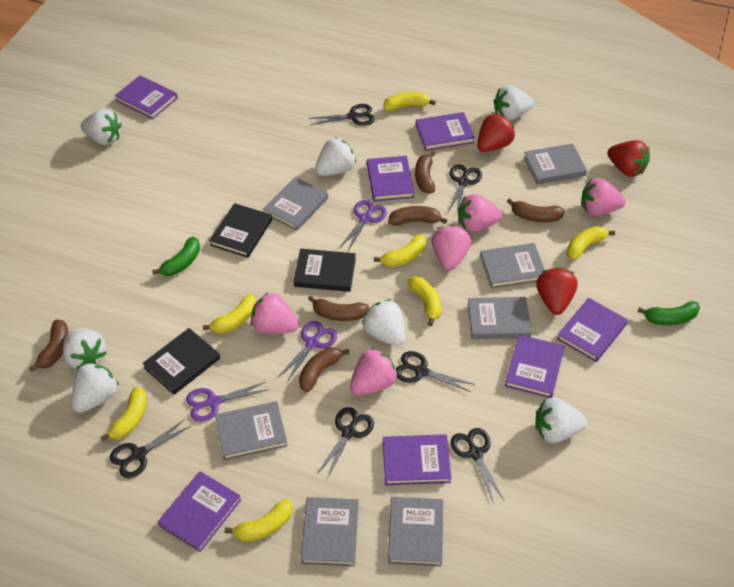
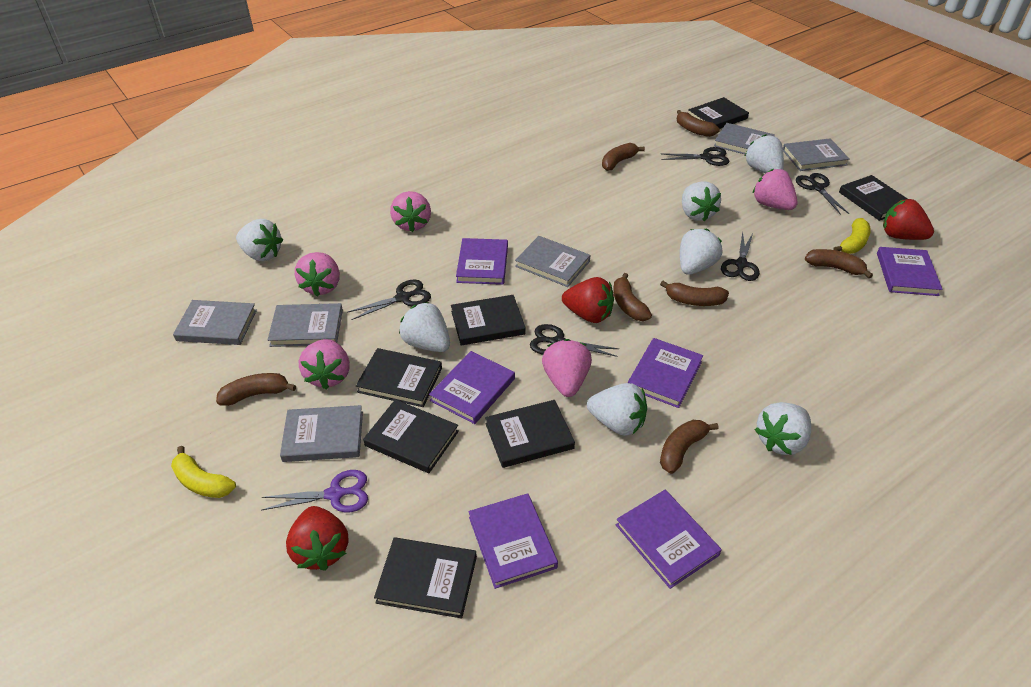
black book: [143,328,220,395] [209,203,272,258] [293,249,356,292] = 3 -> [356,348,442,407] [363,399,459,473] [374,537,477,618] [451,295,526,345] [485,400,575,468] [688,97,749,129] [839,175,908,221] = 7
black scissors: [110,419,191,478] [309,104,375,126] [317,407,374,479] [396,351,475,393] [448,164,482,213] [451,428,504,503] = 6 -> [347,279,431,320] [530,324,619,357] [662,147,729,166] [721,232,760,281] [796,173,849,215] = 5
brown banana: [29,319,68,372] [299,347,350,392] [308,296,369,321] [388,206,447,226] [415,151,435,193] [507,198,565,222] = 6 -> [216,373,296,406] [602,143,645,171] [613,273,652,321] [660,280,729,306] [660,420,719,474] [677,110,720,137] [805,249,873,278] = 7
green banana: [152,237,200,276] [637,301,700,325] = 2 -> none = 0
grey book: [215,401,288,461] [263,177,328,231] [301,497,359,567] [388,497,443,566] [467,297,532,339] [480,243,545,289] [524,143,587,184] = 7 -> [173,300,257,345] [268,303,343,347] [280,405,363,462] [515,236,590,287] [714,123,775,154] [783,138,849,171] = 6
purple book: [115,75,178,119] [158,471,241,552] [367,156,414,201] [383,434,451,485] [416,112,475,151] [505,334,565,398] [557,298,628,362] = 7 -> [429,351,515,424] [456,238,508,285] [469,493,558,589] [616,490,722,589] [628,338,703,408] [877,247,943,296] = 6
purple scissors: [186,382,267,422] [277,321,337,383] [339,200,387,253] = 3 -> [262,470,368,512] = 1
yellow banana: [101,387,147,441] [203,294,256,334] [225,498,293,542] [374,234,426,267] [384,92,436,111] [407,276,441,326] [567,226,615,260] = 7 -> [171,446,236,498] [833,218,871,254] = 2

